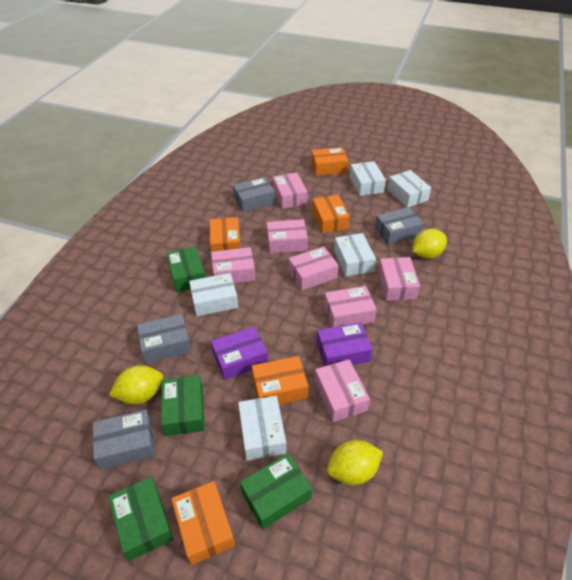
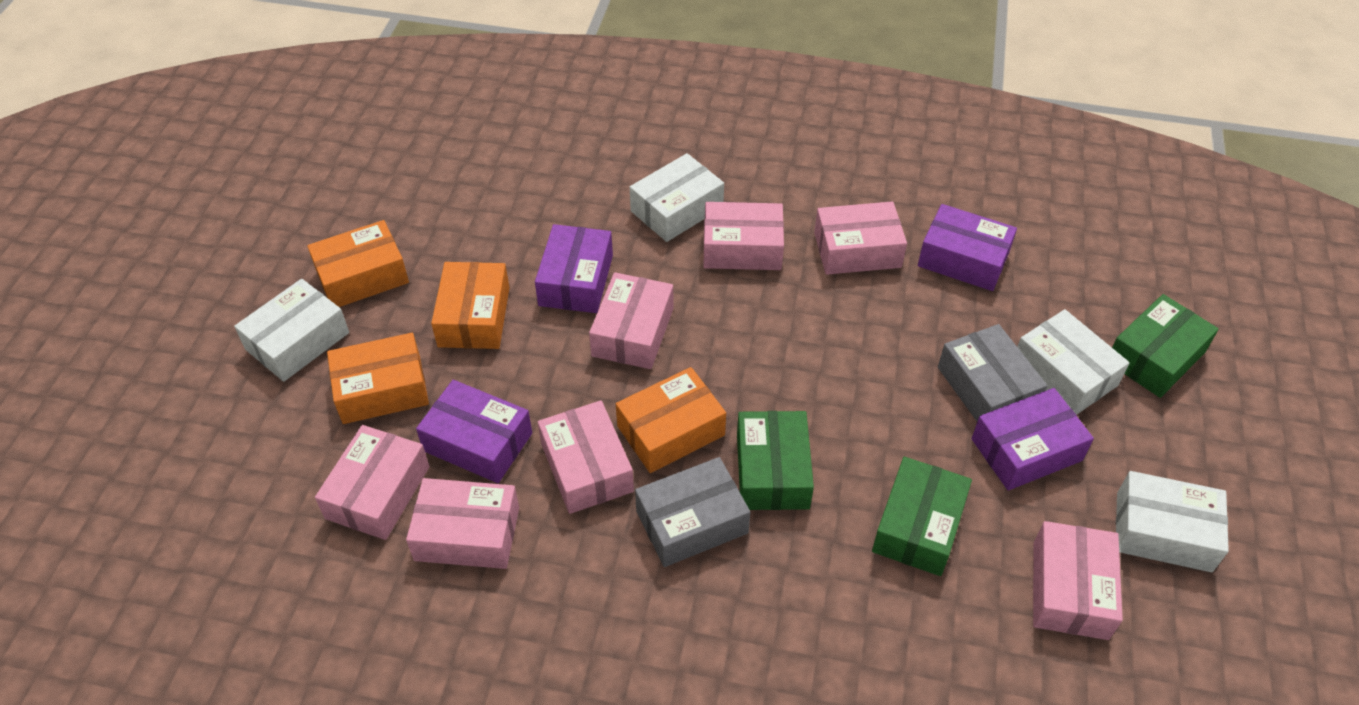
green box: [108,477,173,561] [161,375,205,436] [166,246,206,292] [240,453,312,529] = 4 -> [737,411,814,510] [872,457,972,576] [1112,294,1219,398] = 3
grey box: [93,410,155,470] [137,314,191,363] [233,177,275,212] [375,207,424,245] = 4 -> [635,457,751,567] [938,324,1048,421] = 2
orange box: [171,481,235,565] [210,217,241,252] [252,356,308,404] [311,147,349,176] [312,195,350,233] = 5 -> [307,220,409,307] [327,333,429,424] [431,262,510,349] [616,367,726,473] = 4
purple box: [211,327,268,380] [317,322,373,366] = 2 -> [416,380,532,483] [535,224,613,313] [918,204,1017,291] [971,388,1094,490] = 4
white box: [189,273,238,316] [238,396,286,461] [334,233,376,276] [350,161,386,196] [388,170,431,207] = 5 -> [234,279,349,382] [630,153,724,242] [1017,309,1129,415] [1116,471,1229,572] = 4
yellow lemon: [109,365,163,404] [327,440,383,485] [413,229,447,259] = 3 -> none = 0

